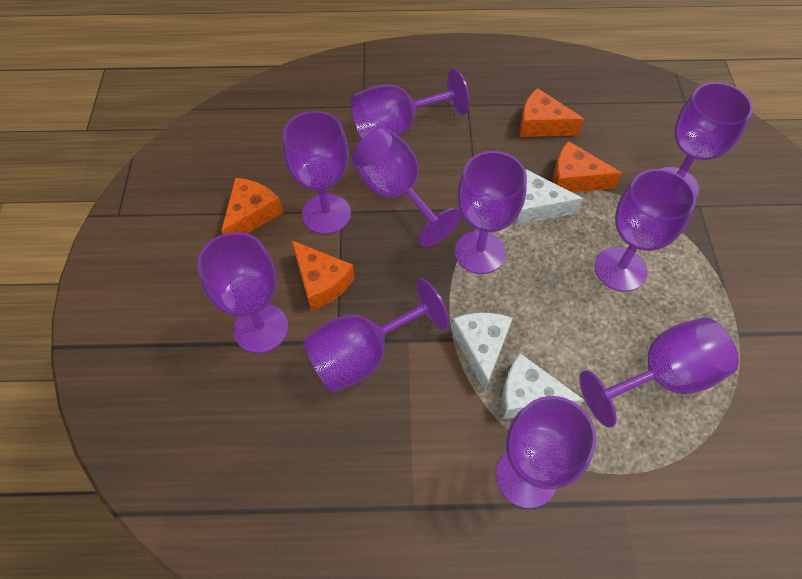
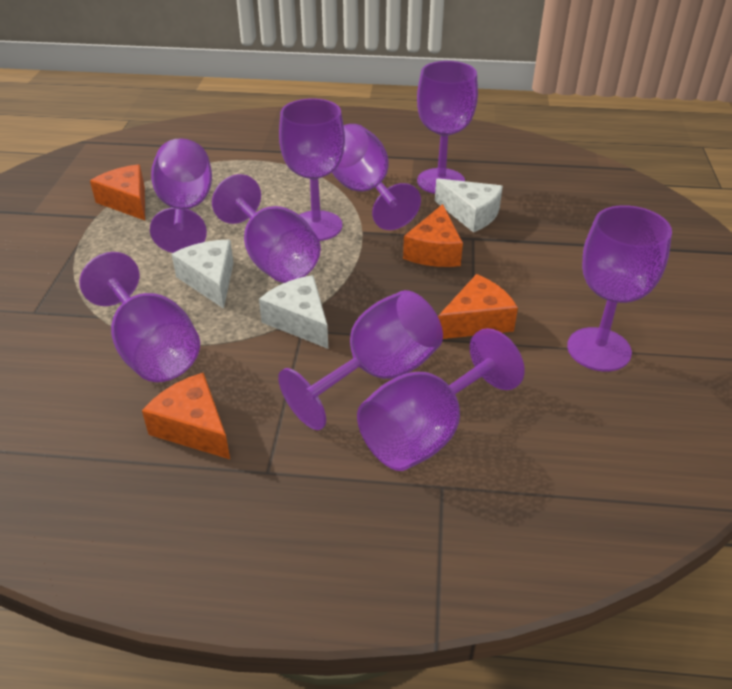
purple goblet: [198,232,288,353] [283,111,351,234] [303,279,449,393] [351,69,470,139] [352,128,461,247] [455,151,527,274] [496,396,597,509] [579,317,739,428] [595,169,696,292] [660,82,753,198] = 10 -> [79,252,200,382] [150,138,212,253] [212,174,321,283] [278,290,443,430] [279,98,345,241] [332,124,421,230] [357,328,525,471] [417,61,478,194] [567,205,672,371] = 9

